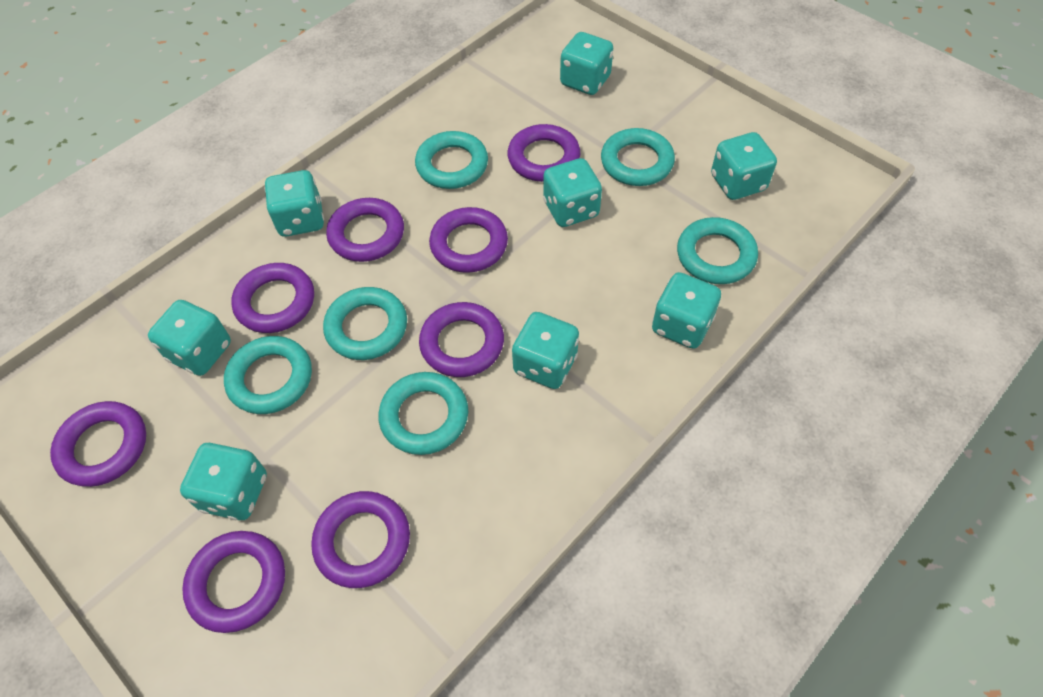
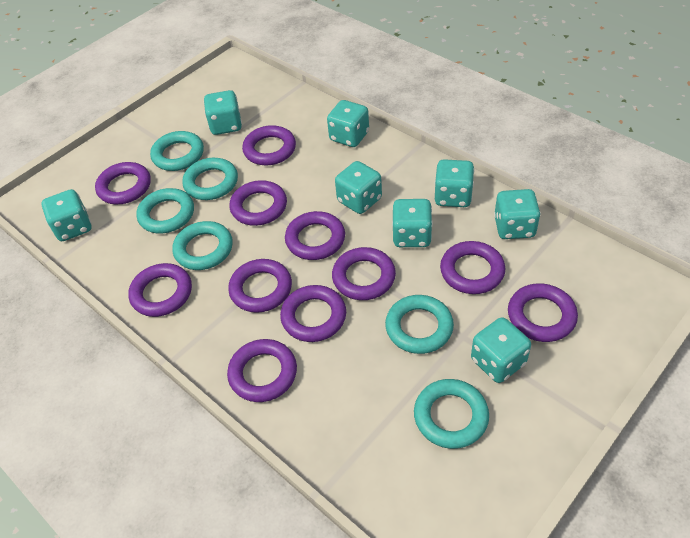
purple ring: [50,401,146,487] [182,531,285,633] [231,263,314,333] [311,491,410,588] [326,198,404,262] [419,302,504,377] [429,207,508,273] [508,124,580,182] = 8 -> [95,162,151,204] [128,263,192,317] [227,339,297,402] [228,259,292,313] [229,180,287,226] [242,125,296,165] [280,285,346,342] [285,211,345,260] [332,247,396,300] [440,241,505,294] [508,283,578,342] = 11

